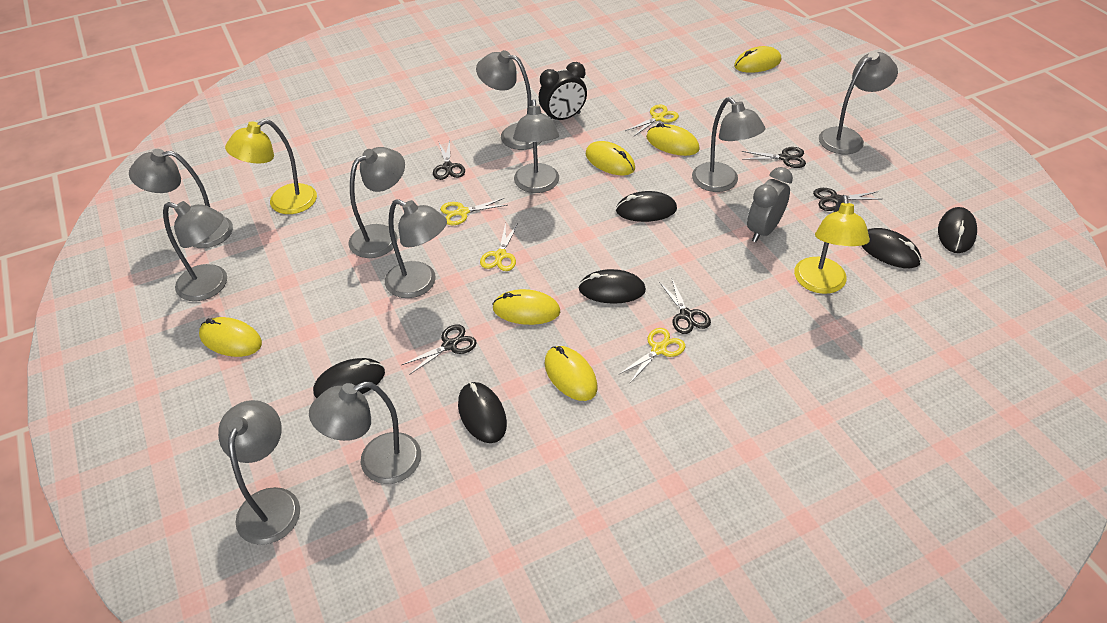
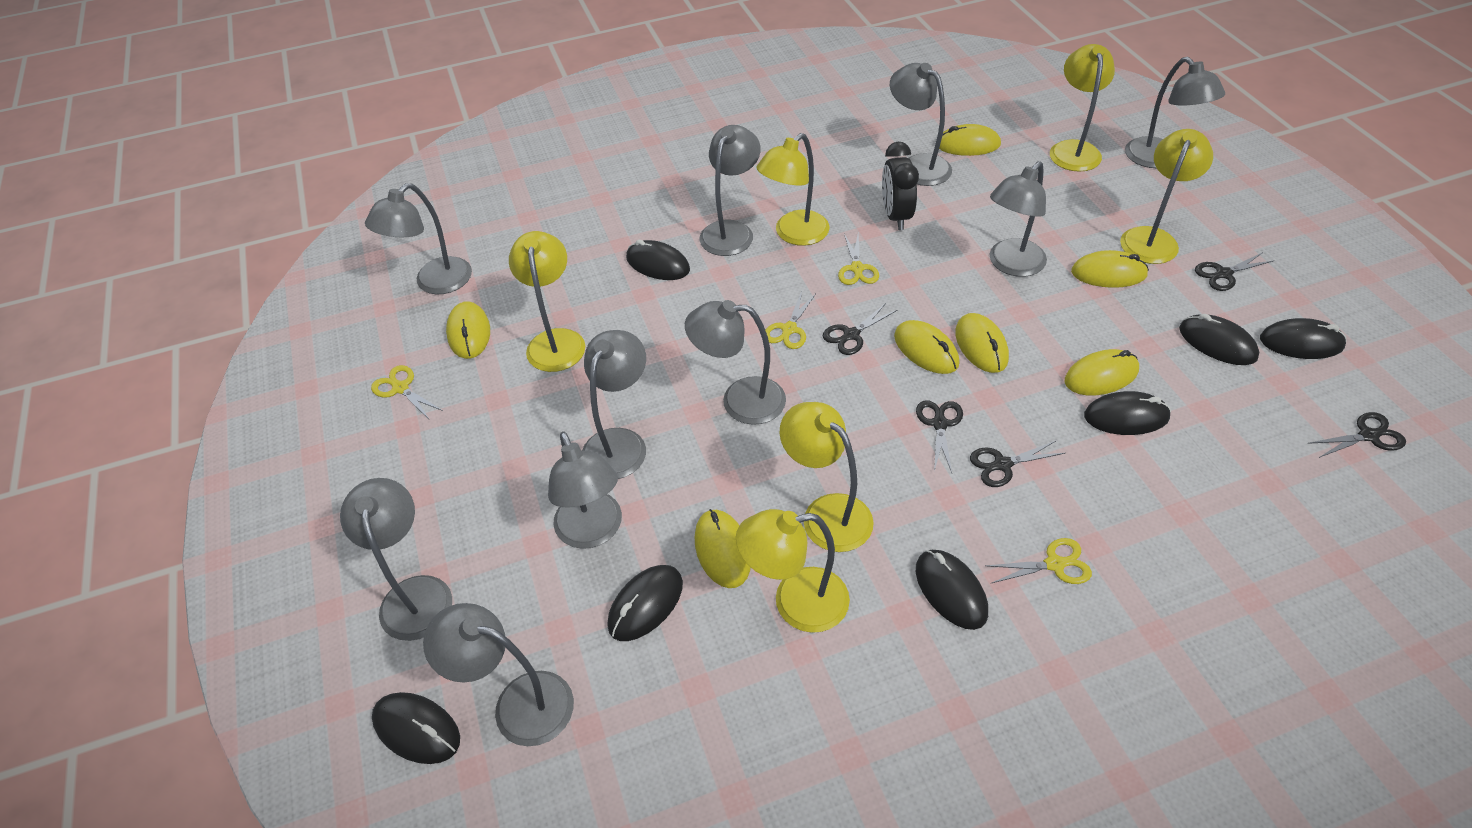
black mouse: [313,358,385,398] [458,382,507,443] [578,269,646,304] [616,191,677,222] [861,228,921,268] [938,207,977,253] = 6 -> [372,692,460,764] [607,565,683,641] [626,240,690,280] [916,550,988,630] [1084,391,1171,435] [1179,314,1259,365] [1260,318,1347,359] = 7
grey clock: [747,167,793,242] = 1 -> none = 0
yellow lamp: [225,119,317,214] [794,195,870,294] = 2 -> [509,231,585,372] [736,509,850,633] [756,133,829,246] [780,402,874,552] [1050,44,1115,172] [1120,129,1213,264] = 6
yellow mouse: [199,317,262,357] [492,289,560,325] [544,346,598,401] [586,141,635,175] [646,123,700,156] [734,46,781,73] = 6 -> [446,301,490,359] [695,509,751,588] [894,320,959,374] [939,124,1001,156] [955,313,1009,373] [1065,349,1139,395] [1071,250,1149,288] = 7

